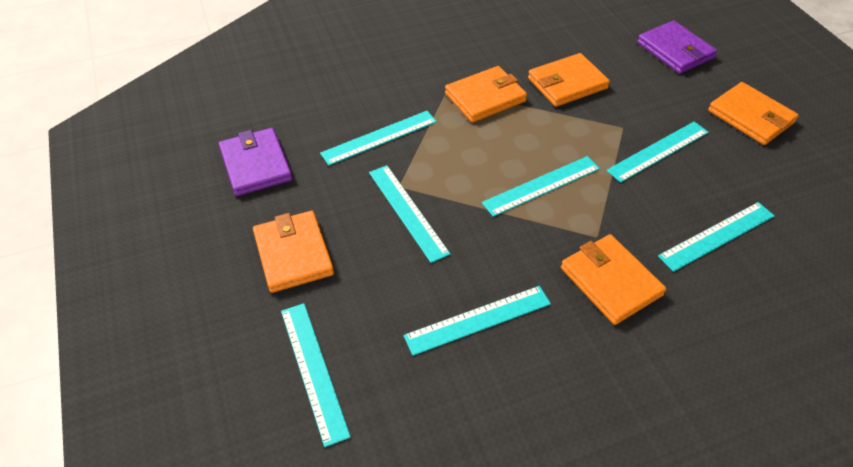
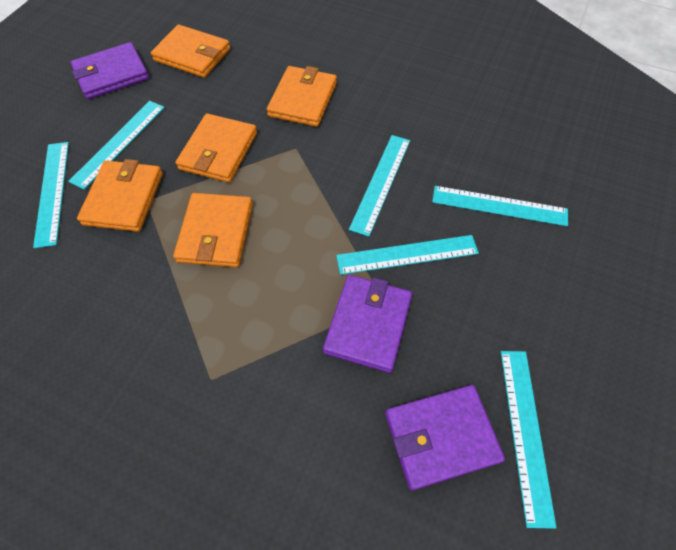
purple wallet: [219,128,293,196] [637,20,717,74] = 2 -> [71,42,149,99] [323,275,412,373] [385,385,505,490] = 3
turquoise ruler: [281,303,351,447] [320,111,437,165] [369,165,450,263] [404,286,551,356] [482,156,600,217] [606,122,709,183] [658,202,774,272] = 7 -> [33,142,69,248] [68,101,165,190] [336,235,479,275] [349,135,410,237] [432,186,568,226] [501,351,557,529] = 6

